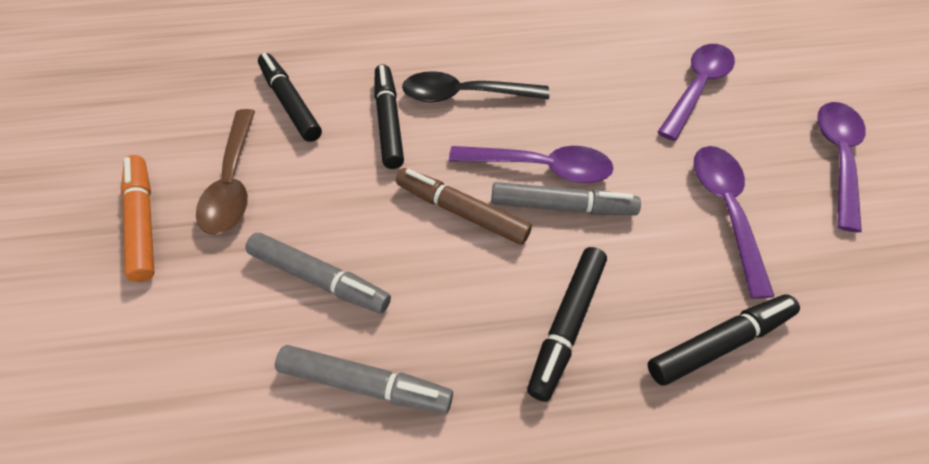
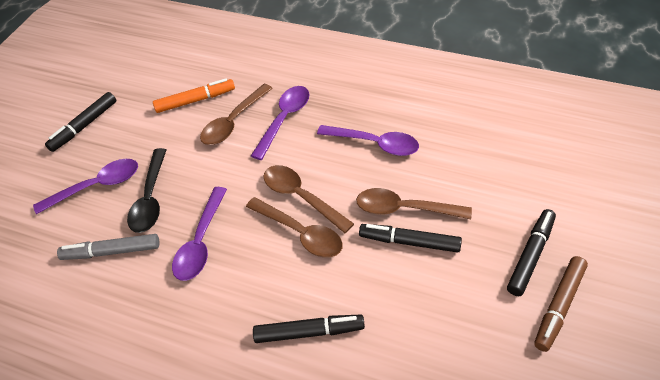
brown spoon: [196,109,255,235] = 1 -> [200,84,273,145] [246,197,343,258] [263,165,354,233] [356,188,472,219] = 4
grey marker: [245,233,391,314] [275,345,453,414] [491,182,641,216] = 3 -> [57,234,159,260] = 1

